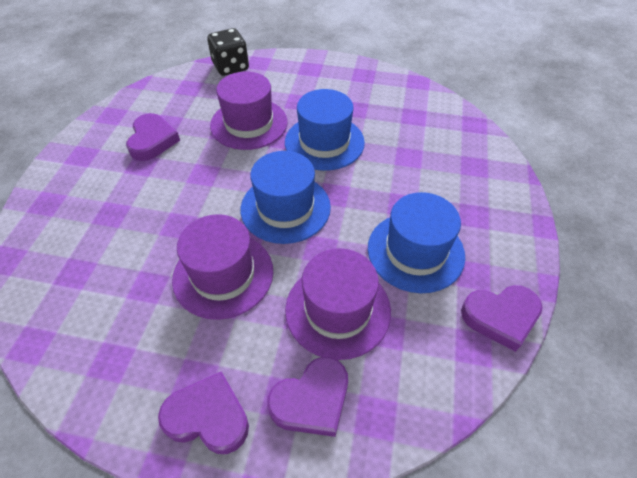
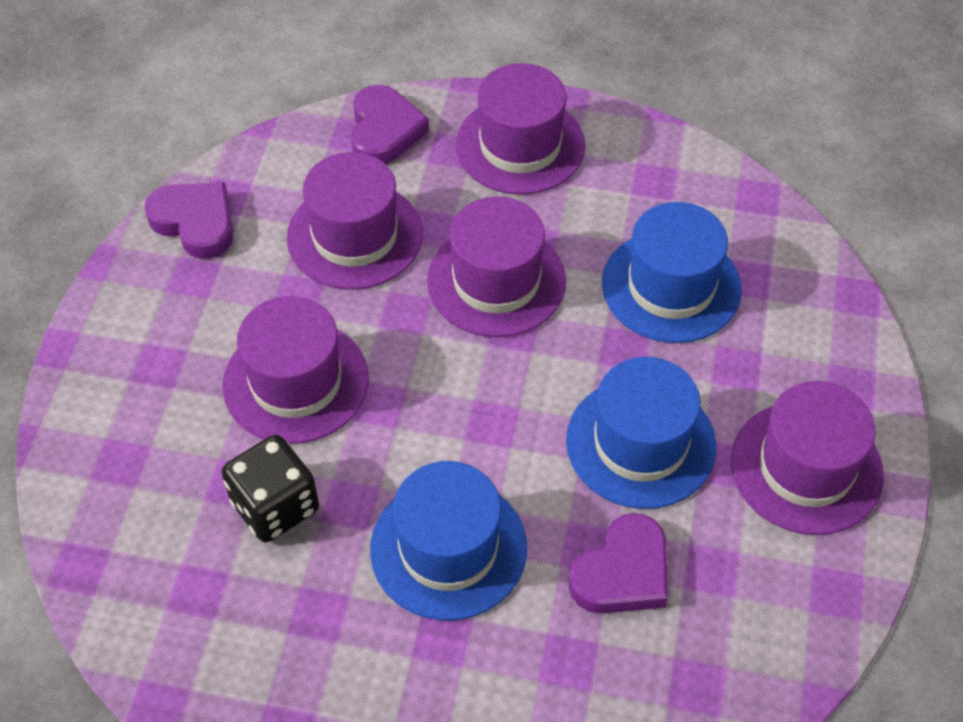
purple hat: [172,214,273,320] [210,72,288,150] [285,248,391,360] = 3 -> [223,296,369,444] [287,152,423,290] [427,196,566,337] [456,63,586,195] [731,381,884,535] = 5
purple heart: [126,113,180,161] [158,371,249,454] [267,357,348,437] [461,285,543,352] = 4 -> [144,182,233,259] [351,85,429,164] [568,513,668,614] = 3

